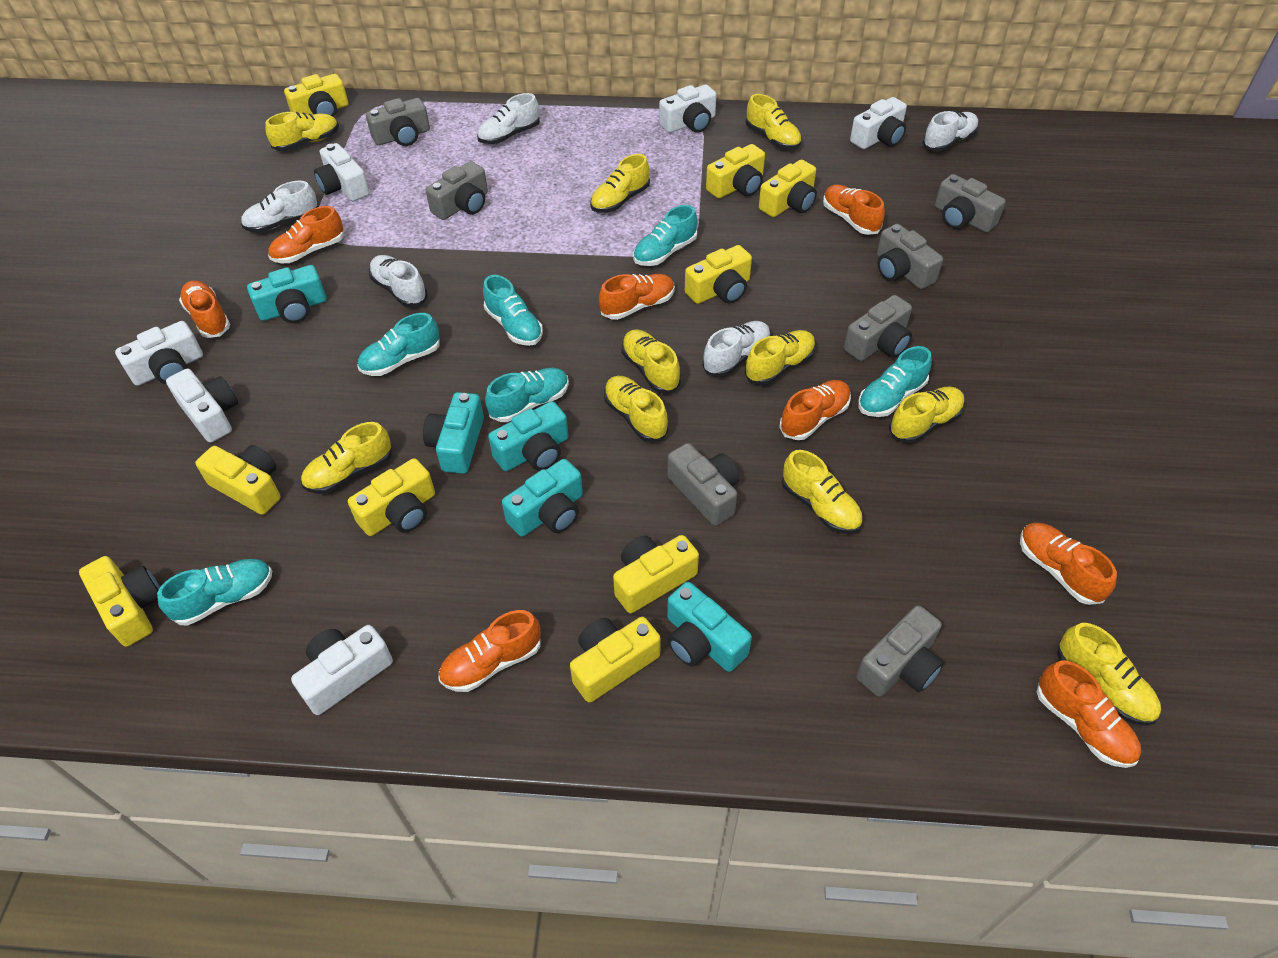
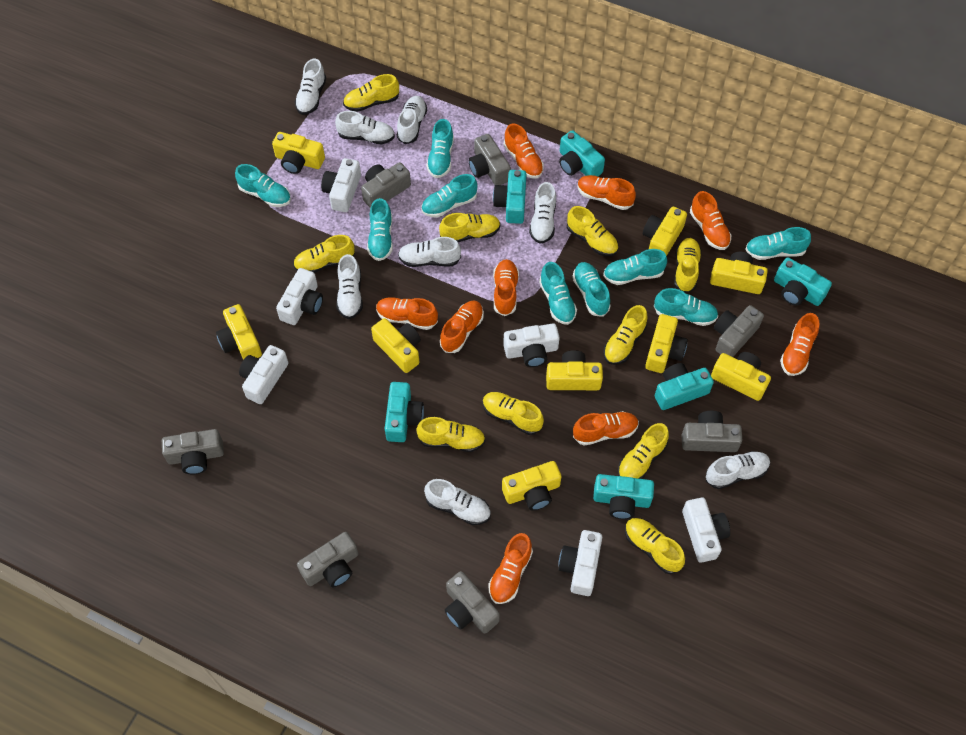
orange shoe: [179,280,230,338] [268,206,344,263] [439,610,541,692] [599,274,675,320] [779,380,851,440] [823,184,885,235] [1020,523,1117,605] [1036,661,1141,768] = 8 -> [376,297,438,330] [440,301,484,353] [489,533,533,604] [493,259,519,316] [504,123,544,179] [573,411,639,446] [577,175,636,210] [690,191,731,250] [780,313,819,376] = 9
turquoise camera: [247,265,326,323] [423,392,484,474] [488,401,569,471] [502,459,583,537] [667,582,752,672] = 5 -> [385,382,424,442] [493,170,527,224] [559,130,605,176] [593,474,654,519] [655,363,714,410] [774,257,832,306] = 6
turquoise shoe: [157,559,272,625] [357,313,440,376] [483,275,543,346] [485,368,569,422] [633,205,697,266] [858,346,932,417] = 6 -> [235,164,291,207] [367,198,393,261] [421,174,478,218] [426,119,454,178] [539,262,577,325] [572,262,611,317] [603,249,667,285] [654,288,718,326] [745,227,811,260] = 9
white shoe: [241,181,318,233] [369,255,428,307] [477,93,540,144] [702,321,771,377] [923,111,979,151] = 5 -> [295,59,326,115] [335,111,395,145] [336,254,363,319] [397,96,427,144] [398,237,461,267] [424,479,491,525] [529,182,556,244] [706,451,770,489] = 8

